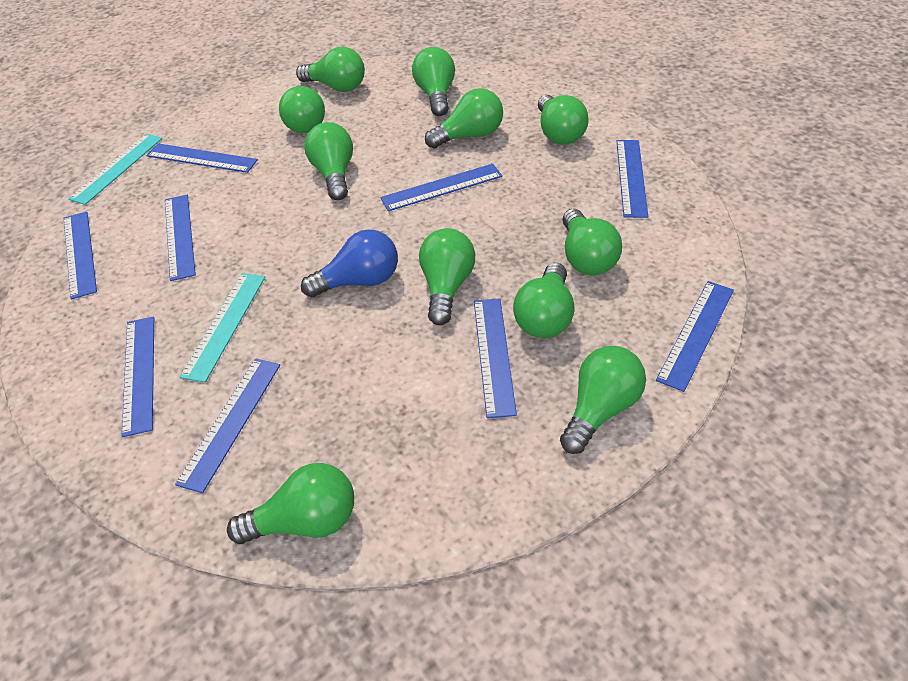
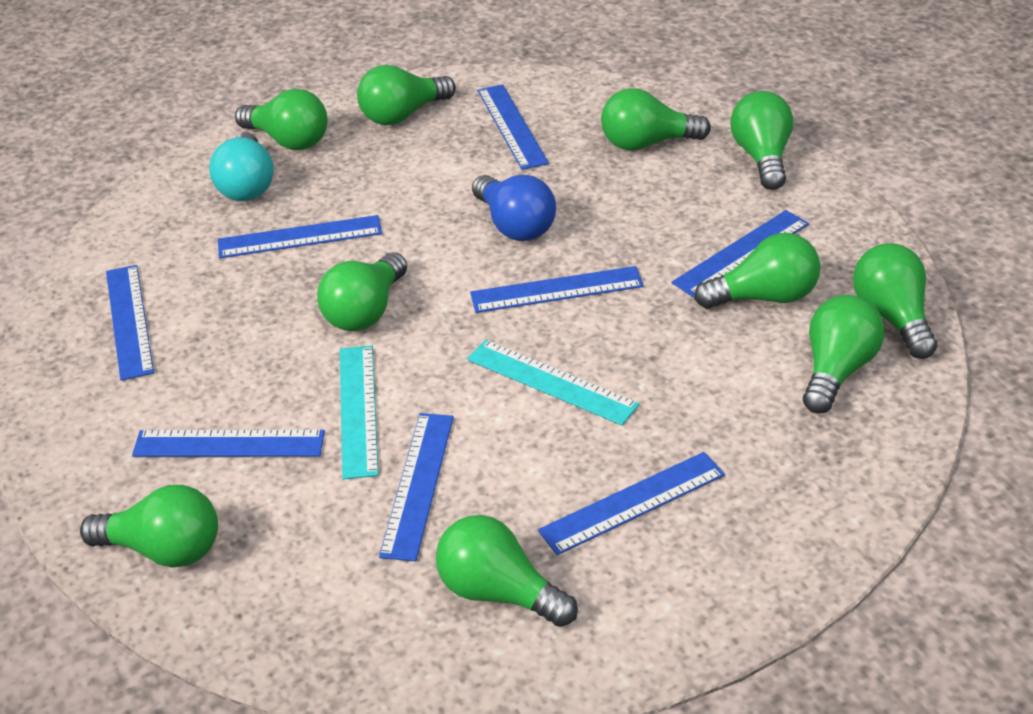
blue ruler: [64,211,97,300] [122,317,154,437] [146,143,258,173] [165,195,196,281] [175,358,280,493] [380,164,502,211] [474,298,517,418] [617,140,648,218] [656,281,734,392] = 9 -> [106,265,154,381] [132,430,325,457] [218,215,382,258] [379,413,454,562] [470,266,644,313] [478,84,549,170] [538,452,725,555] [672,210,809,298] = 8
green light bulb: [227,463,354,544] [279,86,325,133] [296,47,365,92] [304,122,353,200] [412,47,455,116] [419,228,475,325] [425,88,503,149] [513,263,574,338] [538,95,589,144] [560,346,646,454] [562,209,622,275] = 11 -> [80,485,218,567] [235,89,328,150] [317,253,407,331] [357,65,456,125] [436,515,578,627] [601,88,711,151] [694,233,820,309] [730,91,793,190] [803,295,885,413] [853,244,937,359] = 10
turquoise light bulb: none = 0 -> [209,132,274,201] = 1

